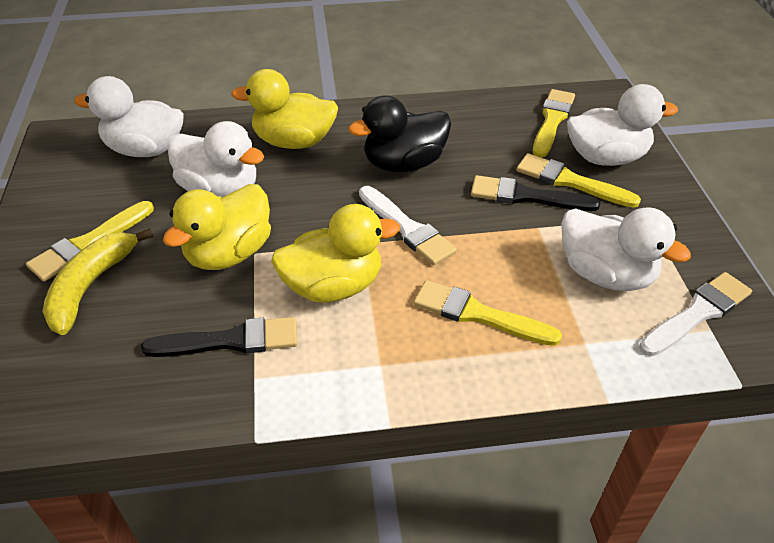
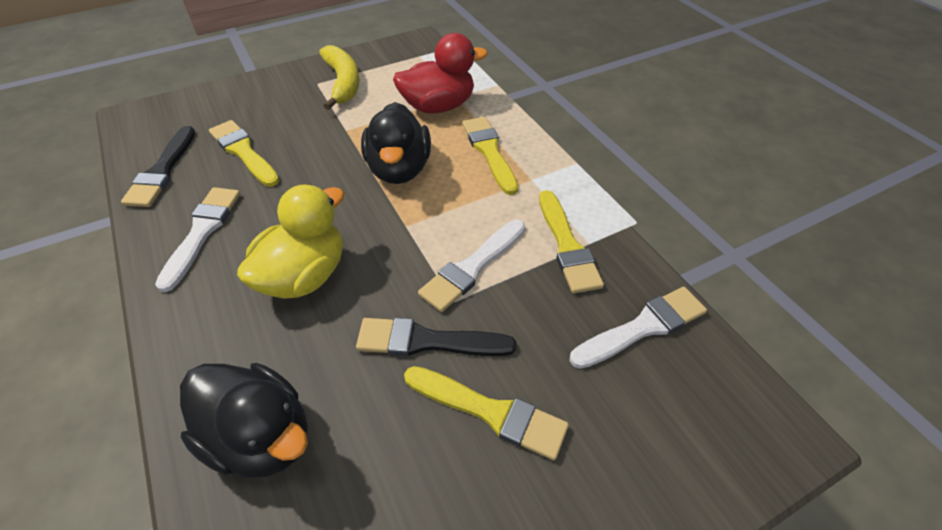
black duck: [348,95,451,172] = 1 -> [180,363,308,478] [361,102,431,184] = 2
red duck: none = 0 -> [393,33,488,113] = 1
white brush: [359,186,457,265] [639,272,752,356] = 2 -> [155,187,240,292] [418,220,525,312] [570,287,707,369] = 3
white duck: [74,76,184,157] [167,121,264,197] [561,207,691,291] [567,84,678,166] = 4 -> none = 0
yellow duck: [163,184,271,270] [231,69,338,149] [271,204,400,303] = 3 -> [237,184,344,299] = 1

